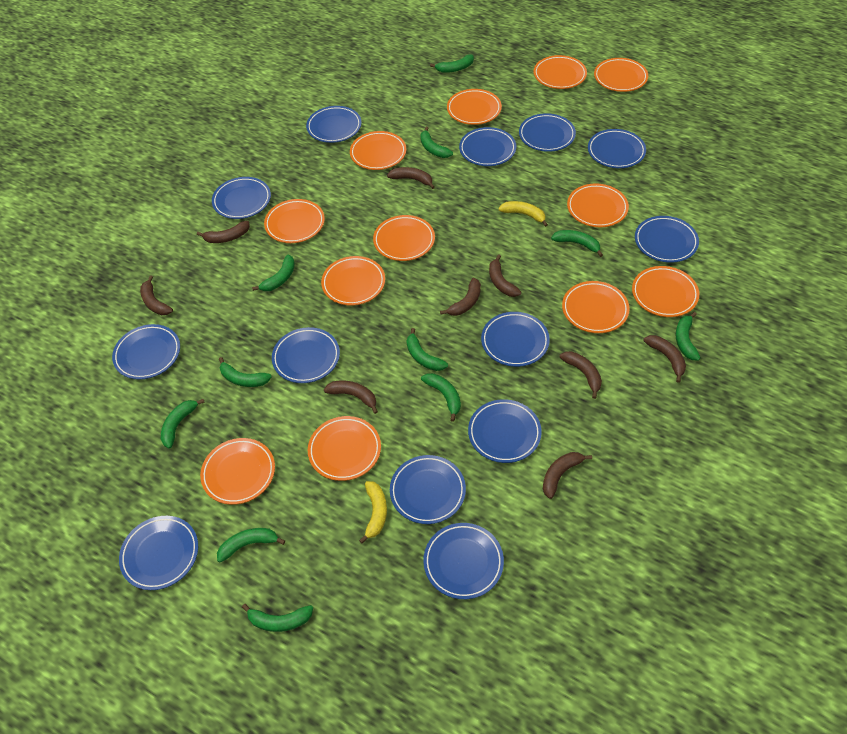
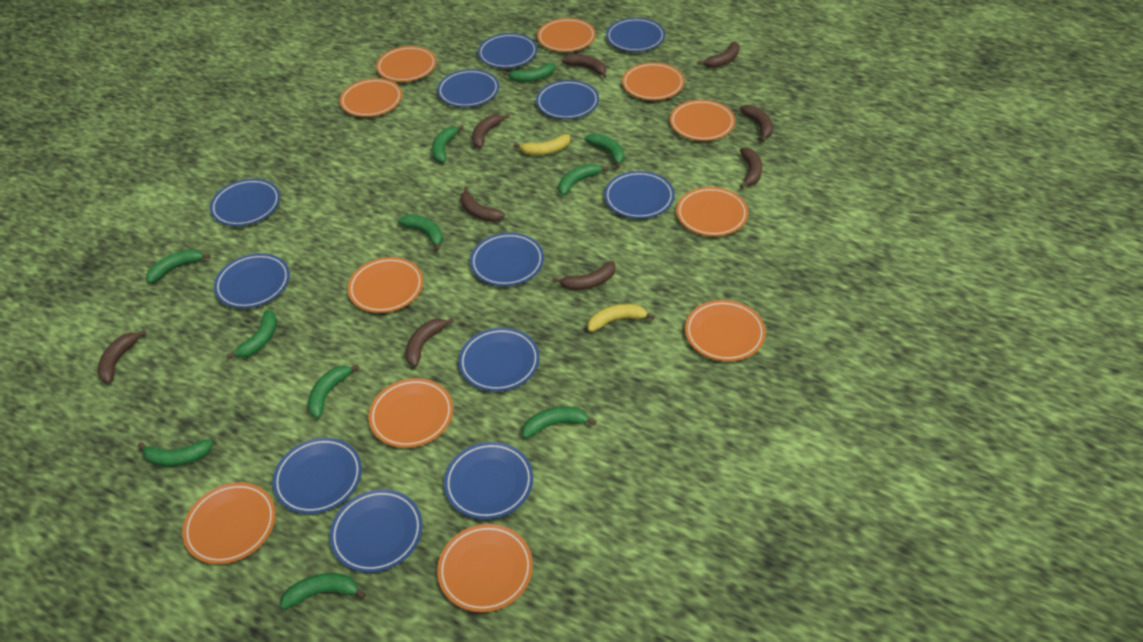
blue plate: [112,324,180,379] [119,516,198,590] [212,177,271,219] [272,327,340,383] [306,106,362,143] [390,455,466,524] [423,523,504,599] [459,127,516,166] [468,399,542,463] [481,312,550,367] [519,113,576,152] [588,129,646,168] [635,216,699,263] = 13 -> [210,179,280,226] [214,253,290,308] [273,438,362,514] [330,489,423,573] [437,69,499,107] [444,442,533,520] [459,328,540,392] [470,233,544,286] [478,33,537,68] [536,80,599,119] [604,171,675,219] [606,18,665,52] = 12
orange plate: [200,438,275,505] [264,199,325,243] [308,416,381,481] [321,256,385,305] [350,131,406,170] [373,215,435,261] [447,89,502,125] [533,55,587,89] [562,281,630,333] [567,183,629,227] [594,58,648,92] [632,266,699,317] = 12 -> [182,482,276,564] [340,78,402,117] [348,257,423,313] [369,378,453,448] [376,46,436,82] [437,524,533,612] [537,18,596,52] [622,62,684,100] [670,100,735,141] [676,187,748,236] [685,300,766,361] = 11

